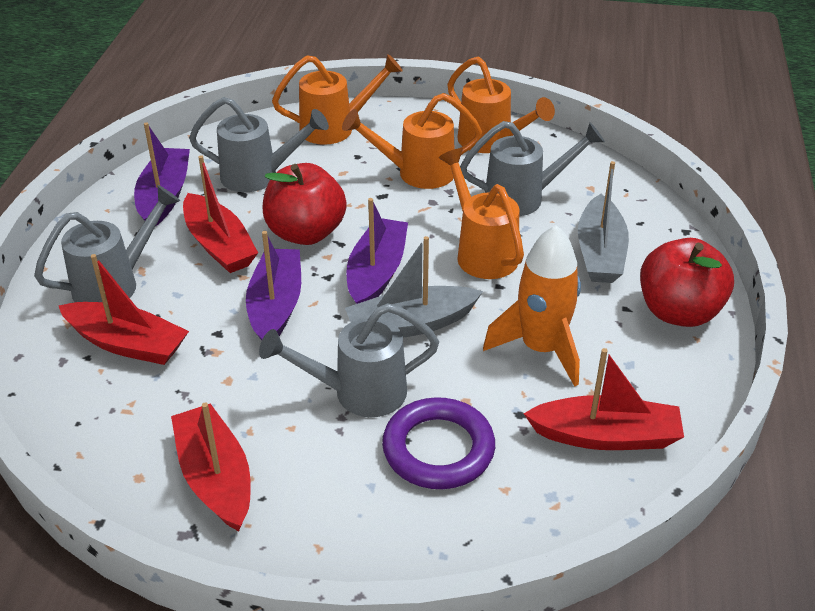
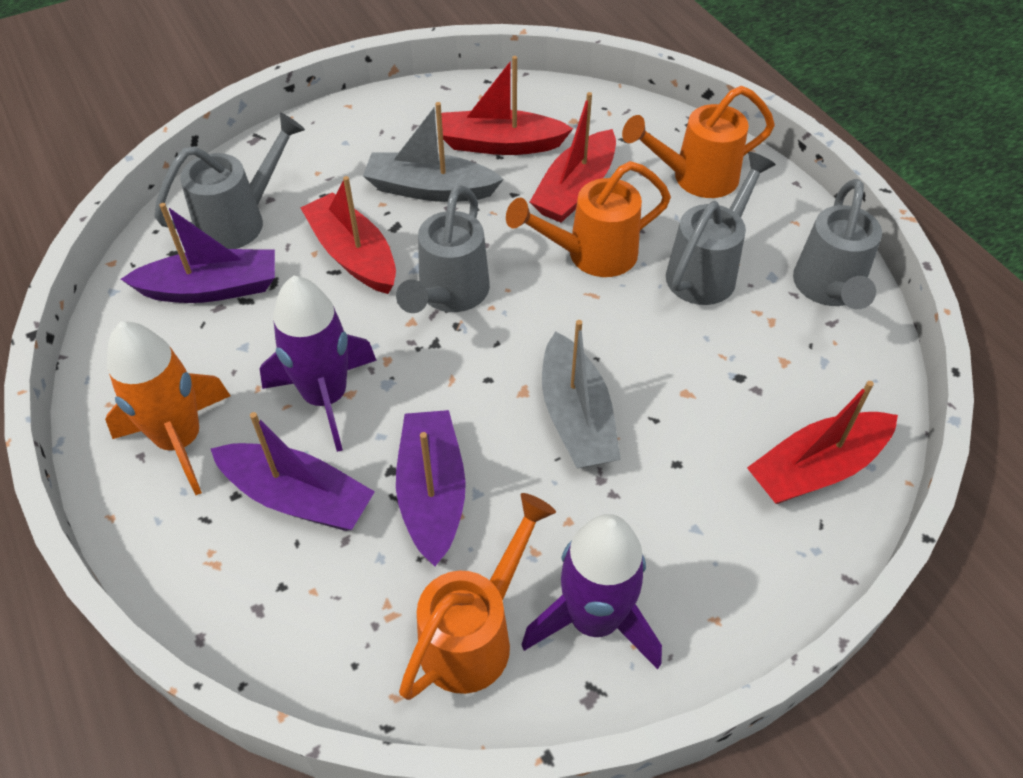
orange watering can: [272,54,403,145] [342,93,482,189] [439,148,524,279] [447,57,555,153] = 4 -> [399,493,556,700] [506,161,671,277] [622,86,775,198] = 3
purple ring: [382,397,495,489] = 1 -> none = 0
purple rocket: none = 0 -> [260,276,377,452] [522,514,662,669] = 2
red apple: [262,163,347,245] [640,238,734,327] = 2 -> none = 0

